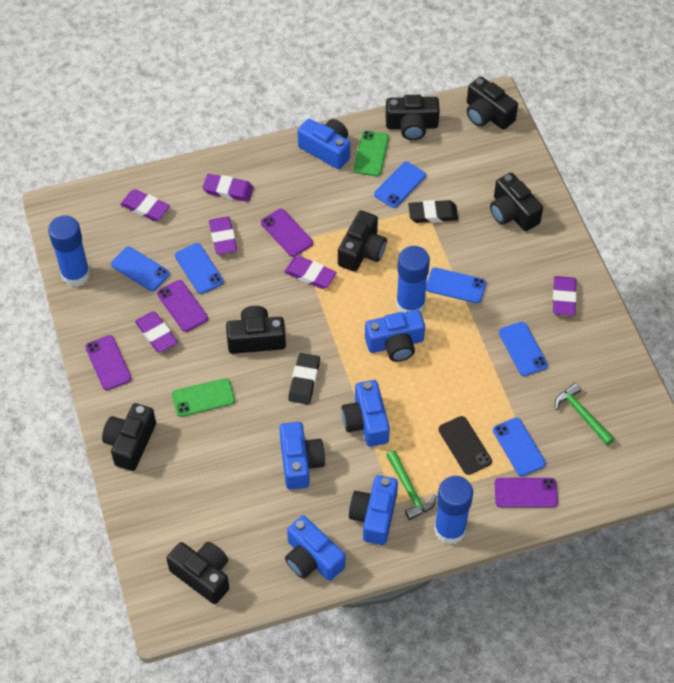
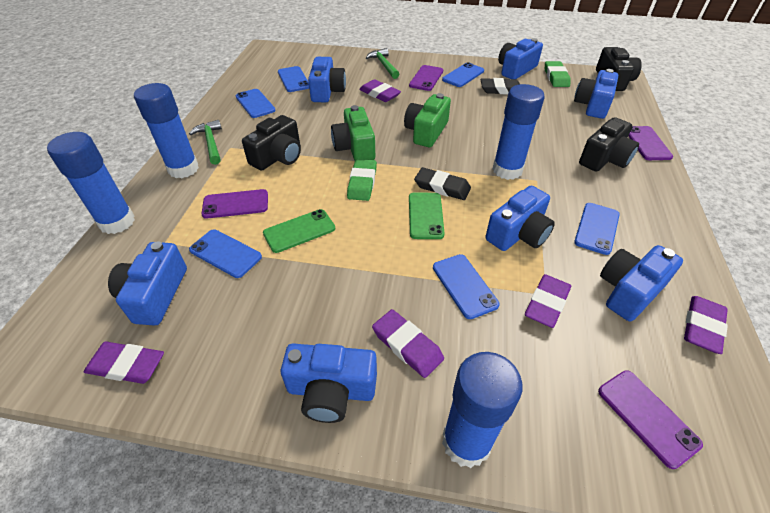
black camera: [102,403,156,471] [166,542,229,604] [226,306,286,354] [338,210,387,272] [385,95,440,140] [467,76,518,130] [490,173,543,231] = 7 -> [242,115,301,171] [579,117,639,172] [596,47,642,91] = 3
black phone: [439,416,492,475] = 1 -> none = 0
blue camera: [279,422,325,490] [285,515,345,581] [297,119,350,169] [341,380,390,447] [349,475,398,545] [365,310,425,362] = 6 -> [108,241,187,326] [281,343,377,423] [308,57,346,102] [485,186,555,251] [498,38,543,79] [574,69,618,119] [600,245,683,321] = 7
blue glue stick: [48,215,90,287] [396,246,430,313] [434,476,473,545] = 3 -> [47,132,135,234] [134,83,199,178] [442,352,523,468] [492,84,545,180] = 4
green camera: none = 0 -> [331,105,375,161] [404,93,451,147] = 2
green eraser: none = 0 -> [347,159,377,201] [545,61,571,87] = 2
purple eraser: [120,189,170,221] [135,311,178,353] [202,174,254,202] [209,217,237,255] [284,256,337,289] [553,276,577,316] = 6 -> [84,342,164,384] [359,79,401,102] [372,309,444,378] [525,274,571,328] [684,296,728,354] = 5

